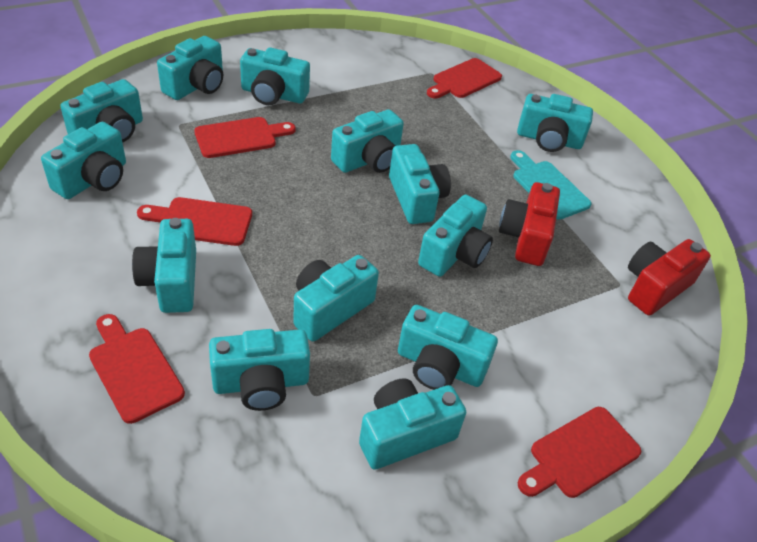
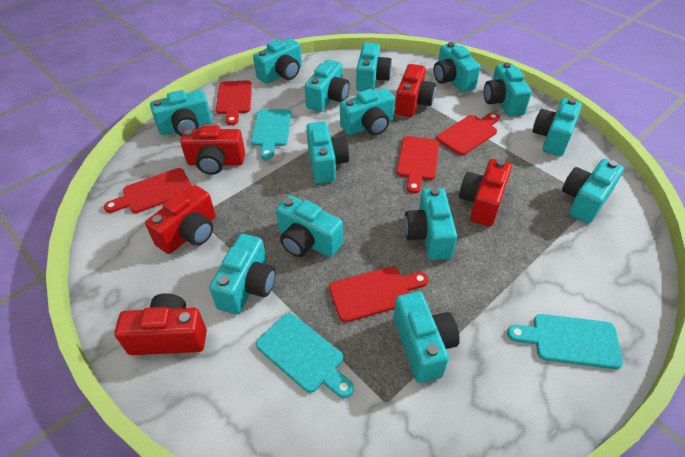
red camera: [499,182,560,266] [628,239,711,316] = 2 -> [115,293,207,355] [145,185,216,254] [180,125,245,175] [395,64,436,117] [459,159,512,227] = 5
turquoise camera: [41,122,126,199] [60,79,143,143] [132,218,196,313] [157,36,223,100] [209,329,310,411] [240,47,310,105] [293,255,379,341] [331,109,404,173] [359,378,466,470] [389,144,451,224] [398,305,498,390] [418,194,493,277] [517,94,593,152] = 13 -> [150,90,212,136] [209,234,276,314] [253,38,302,84] [276,195,343,257] [305,60,350,112] [306,122,349,183] [340,88,395,135] [356,43,392,92] [394,291,460,383] [404,188,457,260] [434,42,481,92] [484,62,532,117] [532,98,582,156] [562,159,624,224] = 14
turquoise cutting board: [510,150,591,220] = 1 -> [251,109,292,159] [256,313,354,398] [507,314,623,369] = 3

